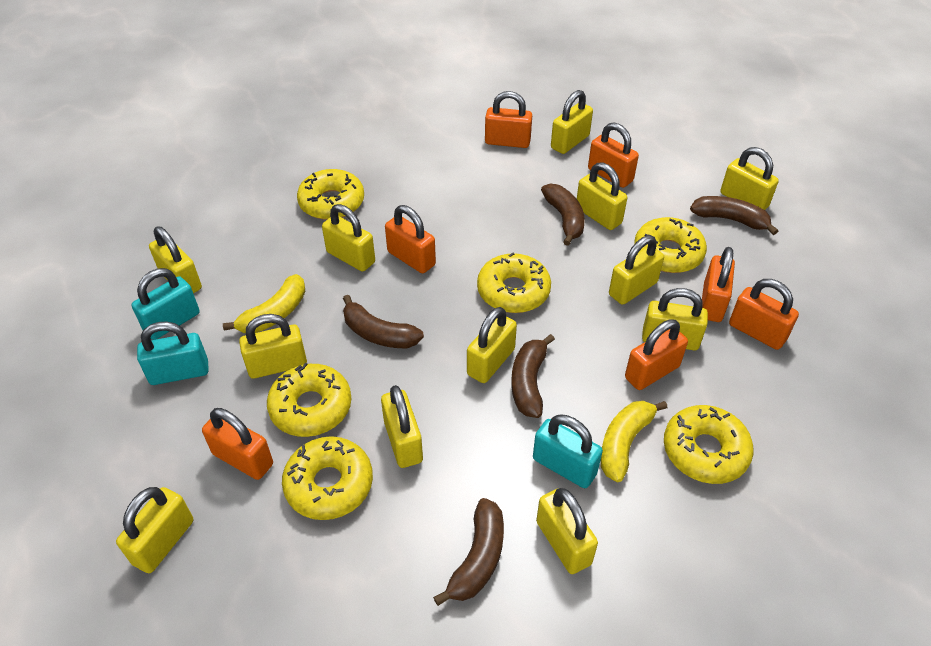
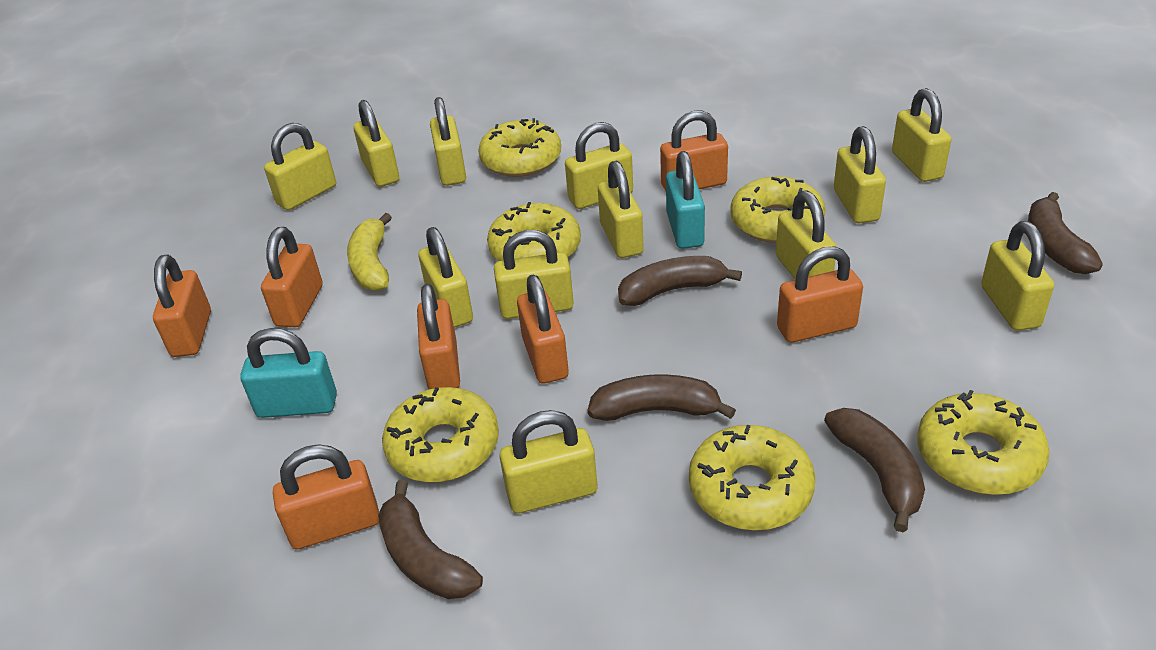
turquoise padlock: [131,268,200,340] [137,322,209,385] [533,414,603,488] = 3 -> [240,328,337,418] [666,151,705,249] = 2
yellow banana: [223,274,305,333] [601,401,667,482] = 2 -> [347,213,392,291] = 1

